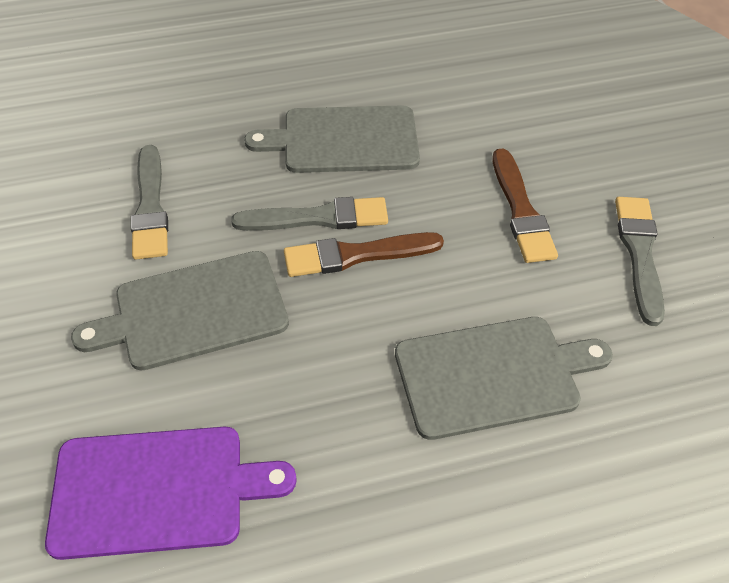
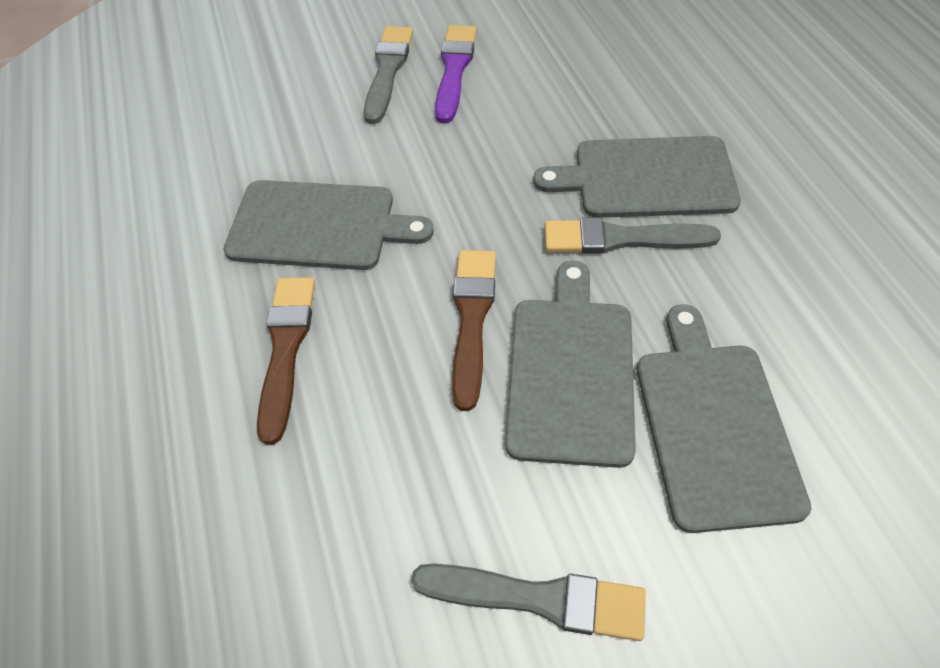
grey cutting board: [71,251,289,370] [244,105,420,173] [395,317,613,440] = 3 -> [224,180,434,270] [505,261,636,468] [533,136,741,218] [637,304,812,533] = 4
purple brush: none = 0 -> [435,25,477,124] = 1
purple cutting board: [45,427,297,560] = 1 -> none = 0

